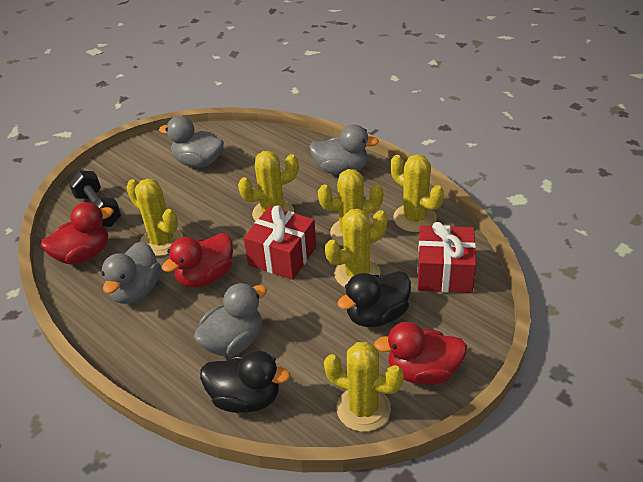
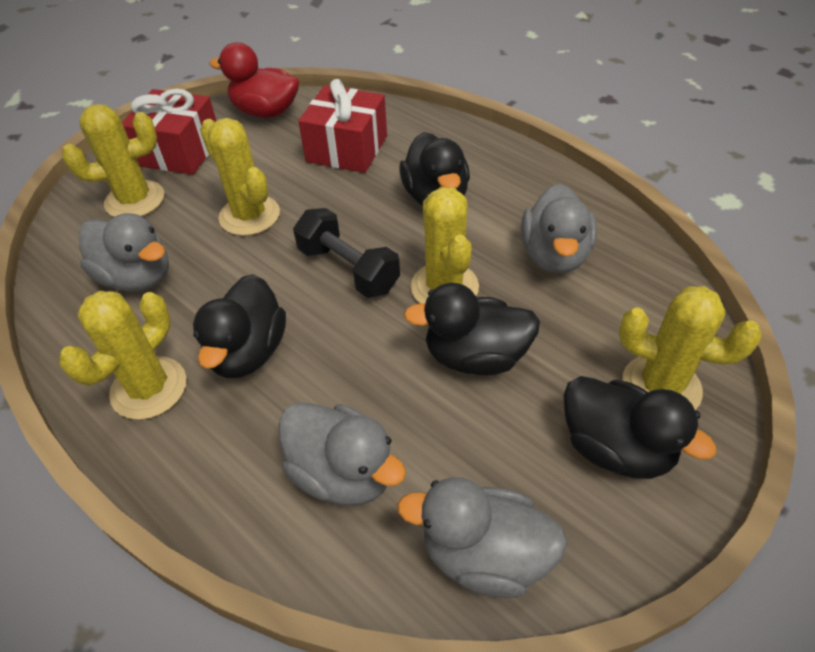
black duck: [200,350,290,413] [337,271,411,327] = 2 -> [193,274,286,378] [399,132,470,206] [404,283,540,376] [563,376,716,479] = 4
red duck: [41,202,113,265] [162,233,233,288] [374,322,467,385] = 3 -> [209,42,299,118] = 1
yellow cactus: [126,178,183,256] [238,151,299,221] [318,169,383,246] [324,342,404,432] [325,209,387,287] [390,154,444,232] = 6 -> [59,291,186,420] [62,104,164,217] [200,118,280,236] [411,187,479,304] [619,286,762,410] = 5

